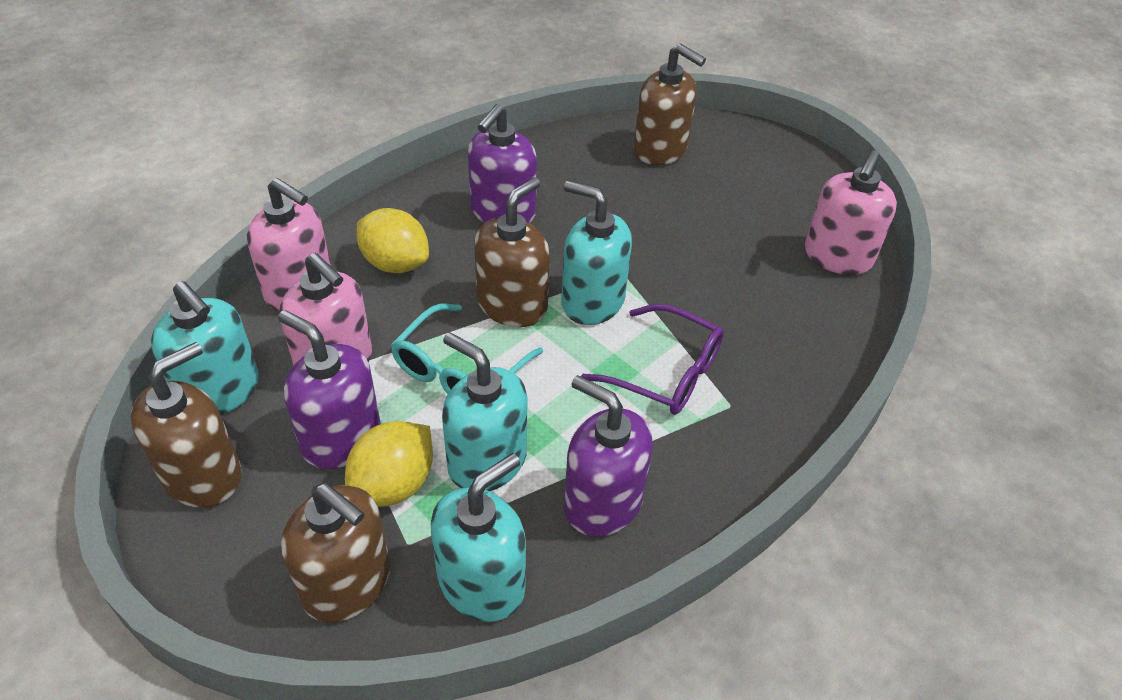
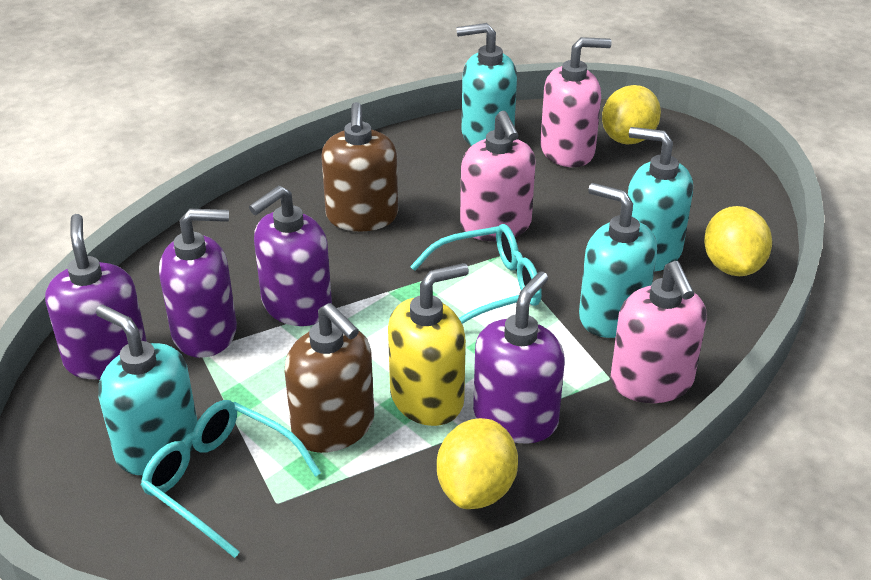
brown soap dispenser: [131,342,241,508] [281,483,391,623] [474,177,550,327] [634,44,706,165] = 4 -> [285,303,374,453] [321,102,398,231] = 2
purple glasses: [581,304,724,415] = 1 -> none = 0
purple soap dispenser: [278,310,381,469] [468,104,537,223] [564,375,653,537] = 3 -> [45,214,147,379] [159,209,237,358] [249,186,332,326] [473,272,565,443] = 4
turquoise glasses: [391,303,543,394] = 1 -> [141,400,321,558] [410,224,542,324] = 2
yellow lemon: [345,421,433,507] [357,208,429,273] = 2 -> [437,418,518,509] [602,85,661,144] [704,206,772,276] = 3
yellow soap dispenser: none = 0 -> [388,263,469,426] = 1

